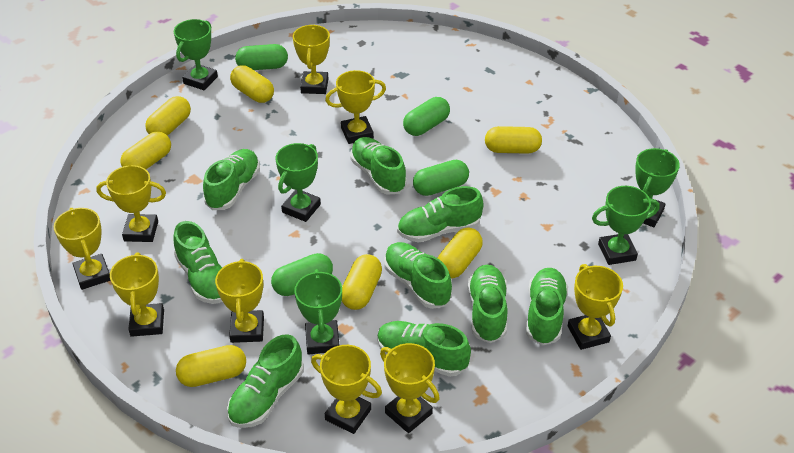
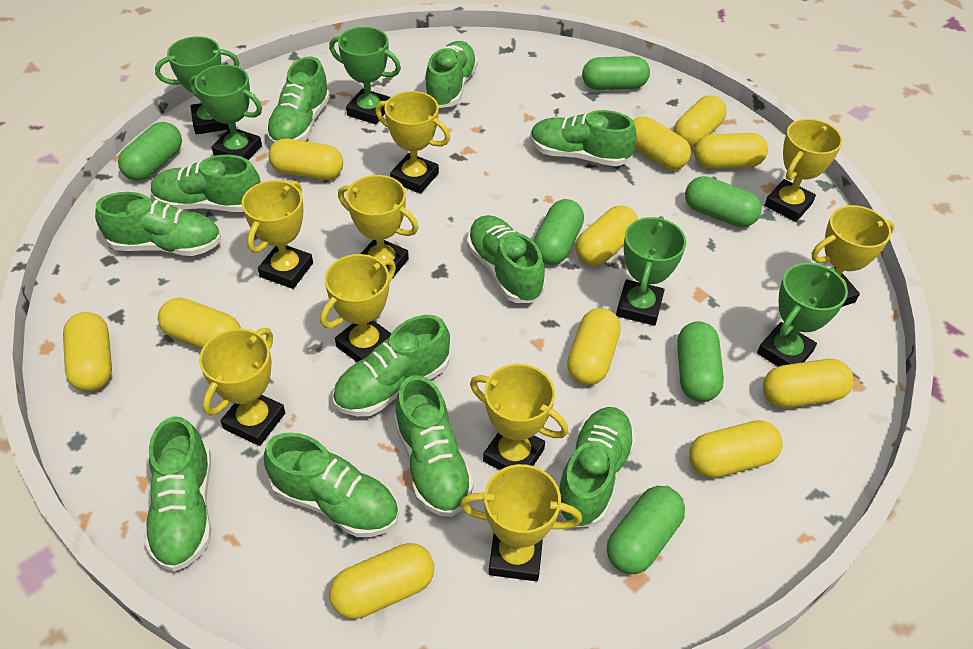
green capsule: [235,44,288,70] [271,253,333,296] [403,97,450,136] [413,160,469,196] = 4 -> [118,122,182,181] [533,199,584,265] [582,56,650,90] [607,486,685,574] [677,321,724,402] [685,176,762,227] = 6
green shoe: [173,221,222,304] [203,149,260,210] [227,334,304,428] [350,137,407,195] [377,321,471,377] [384,242,452,309] [397,186,483,243] [468,265,508,343] [526,268,568,346] = 9 -> [95,192,221,256] [144,416,211,572] [151,155,261,212] [264,432,399,537] [266,57,330,144] [332,315,450,416] [394,375,474,517] [424,41,478,108] [467,215,545,303] [530,110,637,166] [559,407,636,528] = 11
yellow capsule: [120,132,171,169] [145,96,191,136] [176,345,246,387] [230,65,274,103] [342,254,382,310] [438,228,483,278] [485,126,542,154] = 7 -> [63,312,112,392] [158,298,241,349] [268,139,343,180] [329,543,434,619] [567,308,621,385] [576,206,638,266] [633,117,691,170] [674,95,726,148] [689,420,783,478] [694,133,768,169] [763,359,854,408] = 11

